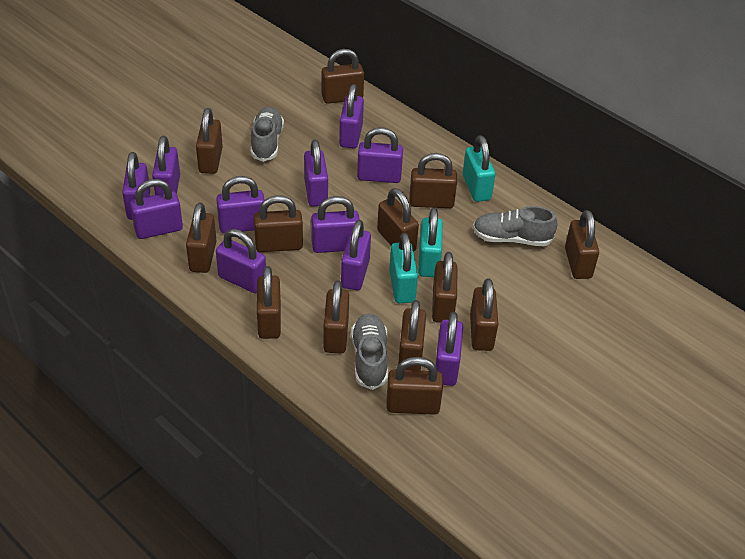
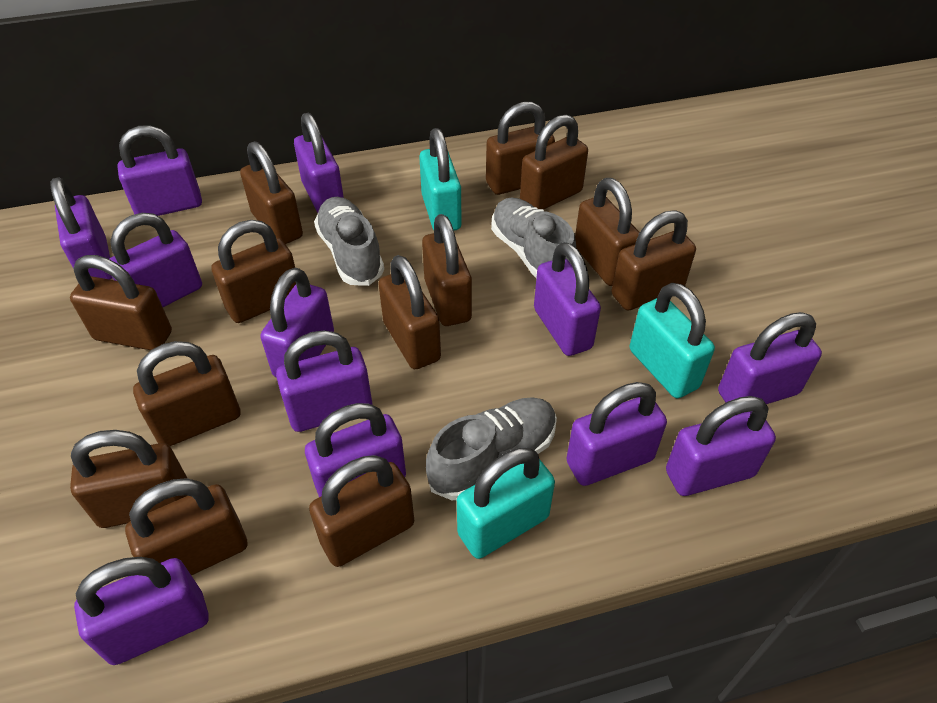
purple padlock: [122,152,150,220] [130,179,183,239] [152,136,180,195] [216,176,265,234] [216,229,266,294] [304,140,328,207] [311,196,360,253] [339,84,364,149] [341,220,371,290] [357,127,403,183] [435,312,463,386] = 11 -> [51,177,112,279] [74,557,209,665] [109,213,202,307] [117,125,202,216] [260,268,334,377] [276,330,372,432] [294,113,344,213] [305,403,406,497] [534,242,601,356] [566,382,667,486] [666,396,776,496] [718,312,822,404] = 12

